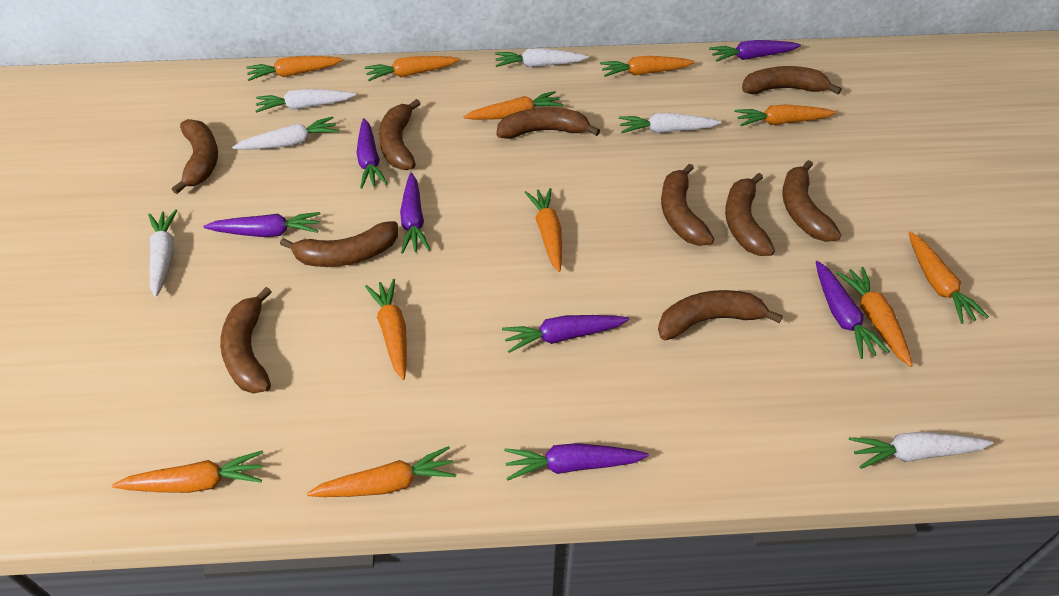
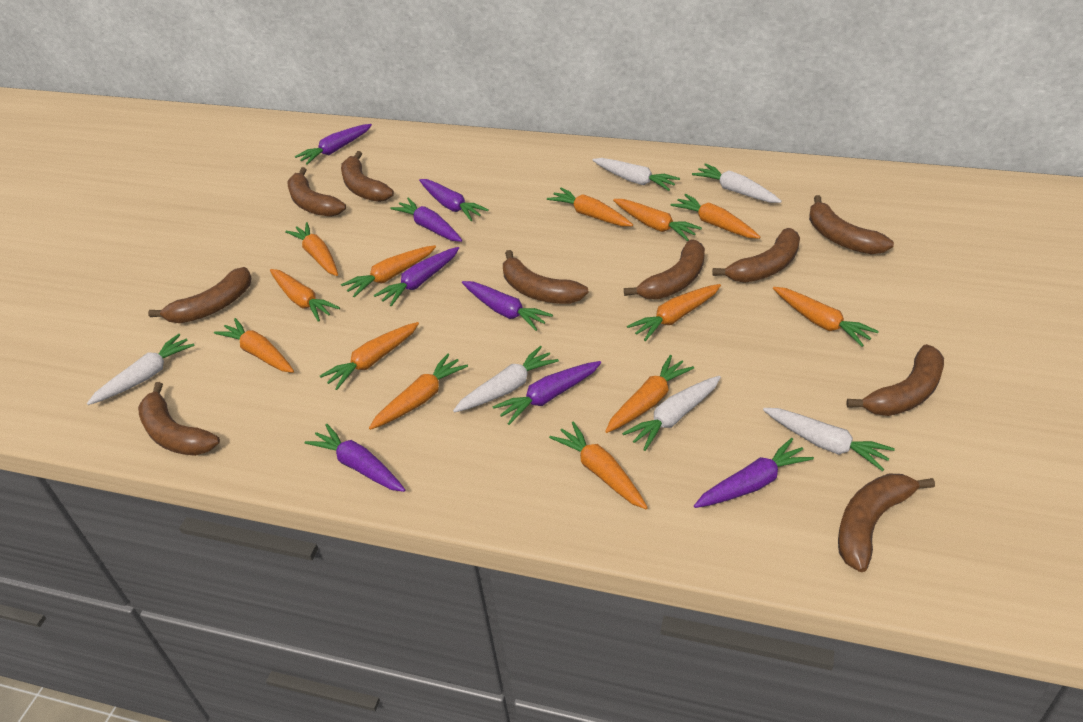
orange carrot: [112,450,263,493] [246,56,343,81] [307,446,456,497] [365,56,460,81] [365,279,407,380] [464,91,563,120] [525,188,562,272] [600,56,695,77] [735,104,836,126] [837,267,913,367] [909,232,989,324] = 11 -> [214,318,294,373] [270,269,340,322] [285,222,338,276] [320,322,419,390] [341,245,436,297] [369,354,468,430] [547,187,633,226] [549,421,648,509] [605,355,694,433] [613,199,702,241] [627,284,721,341] [670,194,760,239] [773,287,879,347] = 13
purple carrot: [203,212,321,237] [357,118,388,189] [400,173,430,254] [502,315,629,353] [504,443,649,481] [709,40,801,62] [816,261,890,359] = 7 -> [295,124,372,165] [304,424,405,492] [374,247,459,306] [390,198,462,242] [419,179,489,221] [462,281,553,331] [492,361,601,425] [694,438,814,508] = 8

